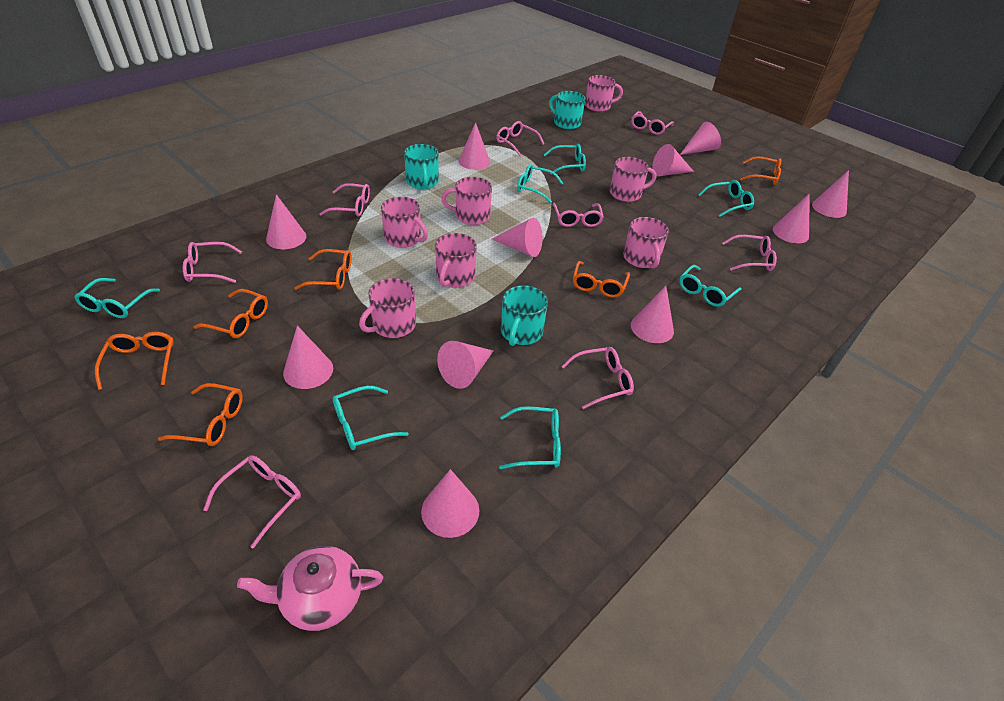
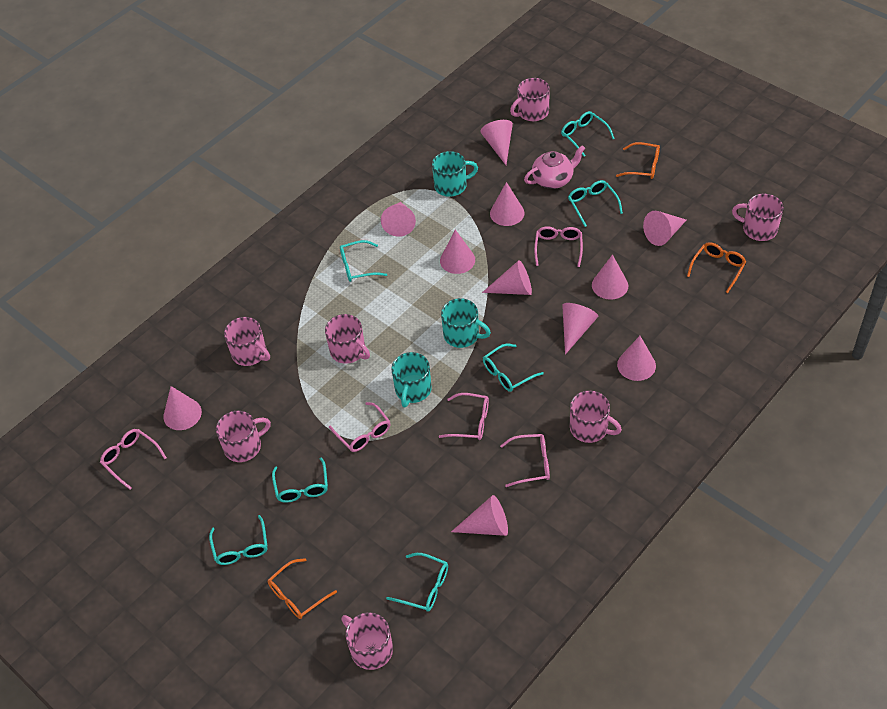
orange glasses: [95,332,174,390] [158,383,243,446] [194,289,268,338] [295,249,352,290] [573,261,630,298] [740,156,781,185] = 6 -> [268,558,337,619] [616,142,660,179] [687,242,746,293] = 3
pink glasses: [183,242,242,283] [203,455,301,549] [320,183,370,217] [496,121,544,156] [553,203,604,227] [561,347,634,409] [631,111,674,135] [722,235,777,271] = 8 -> [100,429,167,490] [329,402,390,452] [439,393,489,440] [500,434,550,487] [534,226,583,267] = 5

